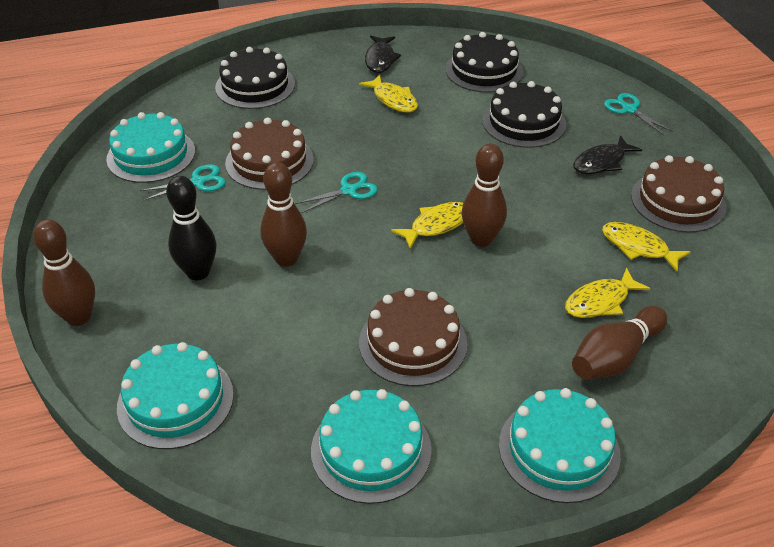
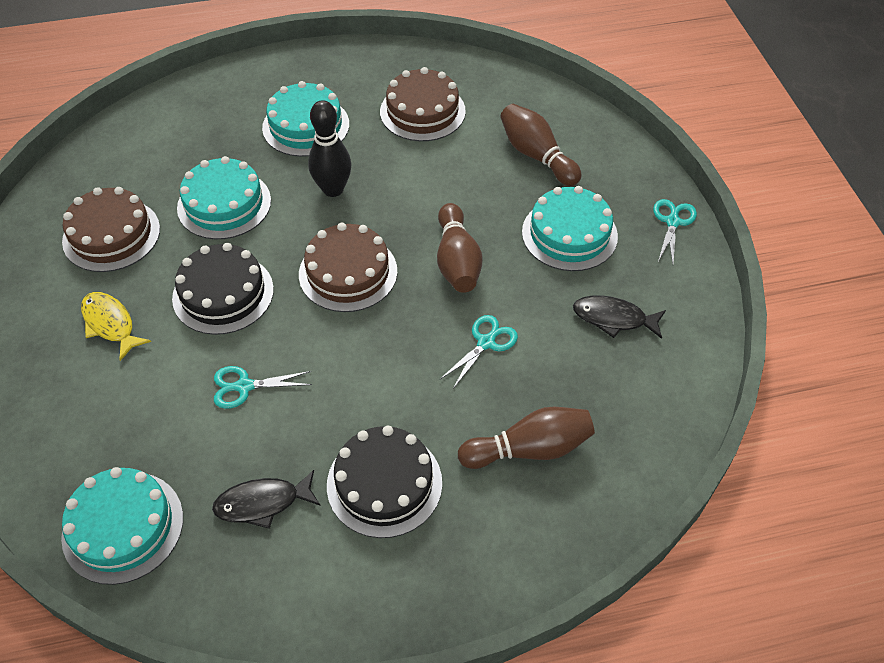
black cake: [215,47,295,109] [446,32,523,93] [482,81,566,148] = 3 -> [172,243,274,335] [327,425,442,538] = 2
brown bowling pin: [33,219,95,326] [260,162,307,267] [462,143,507,247] [572,306,667,379] = 4 -> [437,203,482,293] [458,407,595,469] [500,104,582,186] = 3
yellow fish: [359,75,418,113] [391,202,463,249] [565,268,650,318] [602,222,691,272] = 4 -> [81,292,151,361] = 1

